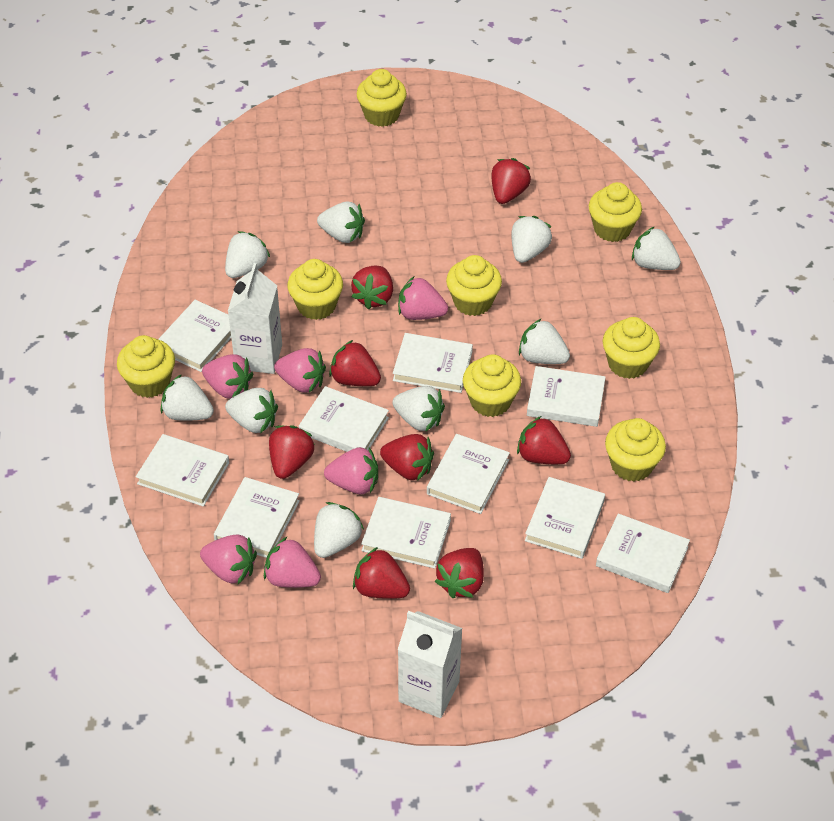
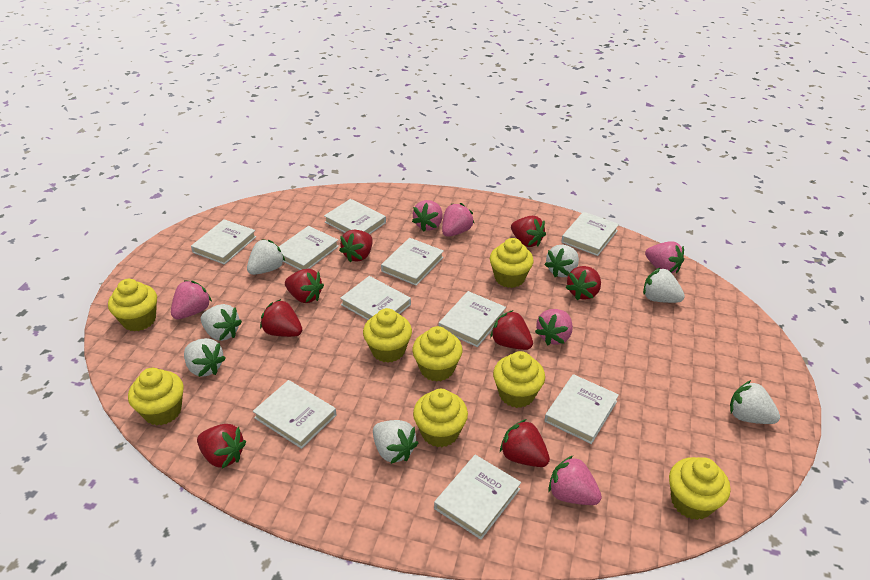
white carton: [228,263,282,374] [398,611,463,718] = 2 -> none = 0
white strawberry: [161,374,214,421] [225,231,270,278] [225,388,278,433] [314,502,364,558] [317,201,365,243] [392,386,445,432] [511,216,552,263] [519,318,570,364] [632,226,681,270] = 9 -> [184,338,226,377] [201,304,242,341] [247,239,285,275] [373,420,418,464] [545,245,579,277] [643,268,685,303] [730,380,780,424] = 7

